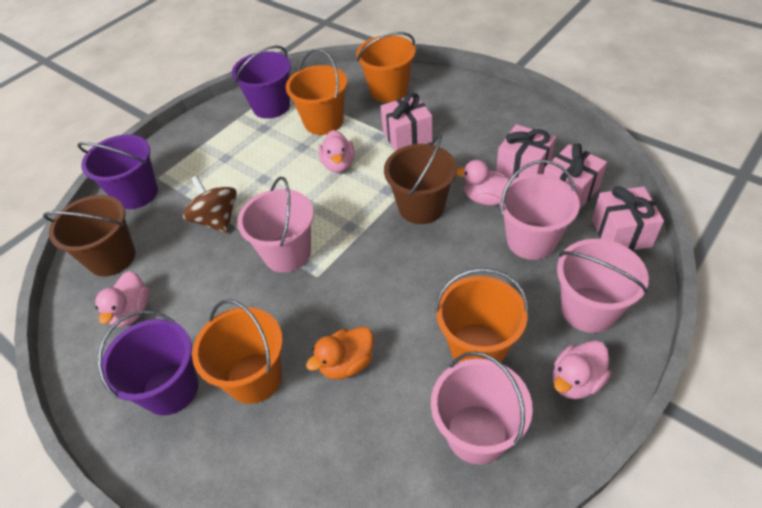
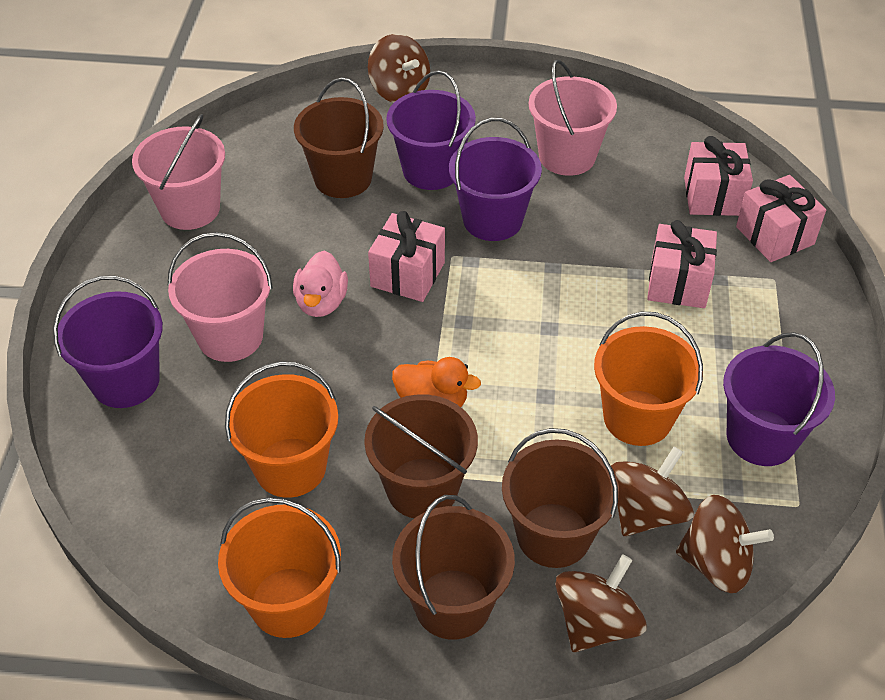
brown bucket: [43,195,135,277] [384,135,457,224] = 2 -> [294,77,384,198] [364,394,478,518] [392,495,515,640] [502,428,619,568] = 4
brown spinning top: [183,176,237,233] = 1 -> [368,34,430,103] [555,554,646,652] [611,447,694,536] [676,495,774,593] = 4
orange bucket: [192,299,283,404] [286,49,347,135] [356,32,416,102] [435,268,529,363] = 4 -> [218,498,341,638] [225,361,338,498] [594,312,703,446] = 3
pink bucket: [237,177,314,272] [431,351,533,464] [499,160,580,260] [557,239,649,333] = 4 -> [132,114,225,230] [168,232,273,362] [529,60,617,176] = 3
pink duck: [95,271,149,327] [318,130,355,173] [456,160,510,206] [553,341,611,399] = 4 -> [293,251,348,317] = 1
purple bucket: [77,134,158,209] [98,310,199,416] [232,46,291,119] = 3 -> [53,276,163,408] [386,70,476,190] [449,118,542,241] [723,332,835,466] = 4

